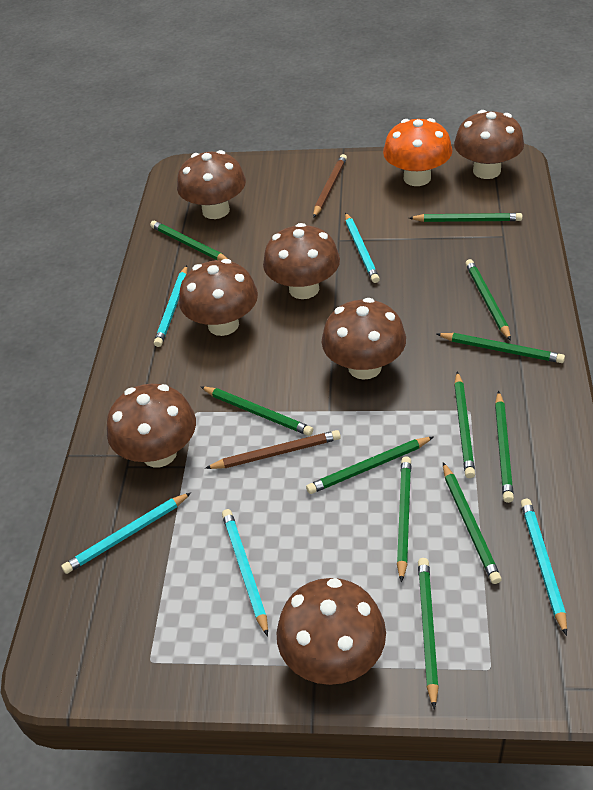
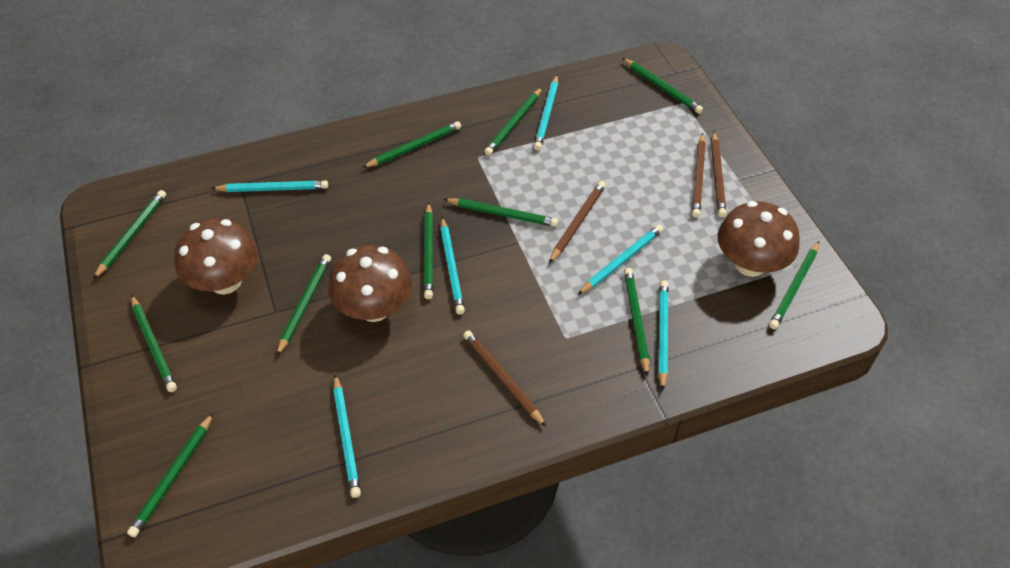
brown mushroom: [107,384,196,467] [177,150,246,219] [179,259,258,336] [263,223,340,299] [276,578,386,685] [322,298,406,380] [454,110,524,179] = 7 -> [174,218,258,294] [328,245,412,322] [718,201,800,277] = 3
brown pencil: [205,430,341,469] [313,154,347,218] = 2 -> [463,330,546,427] [549,181,606,263] [692,133,706,218] [711,132,726,217] = 4
orange mushroom: [383,118,452,186] = 1 -> none = 0
turquoise pencil: [61,492,191,574] [154,265,187,347] [222,509,268,637] [345,212,380,283] [521,499,567,636] = 5 -> [211,181,328,192] [333,374,361,498] [440,217,465,314] [534,75,558,150] [578,225,663,295] [658,281,669,391] = 6

